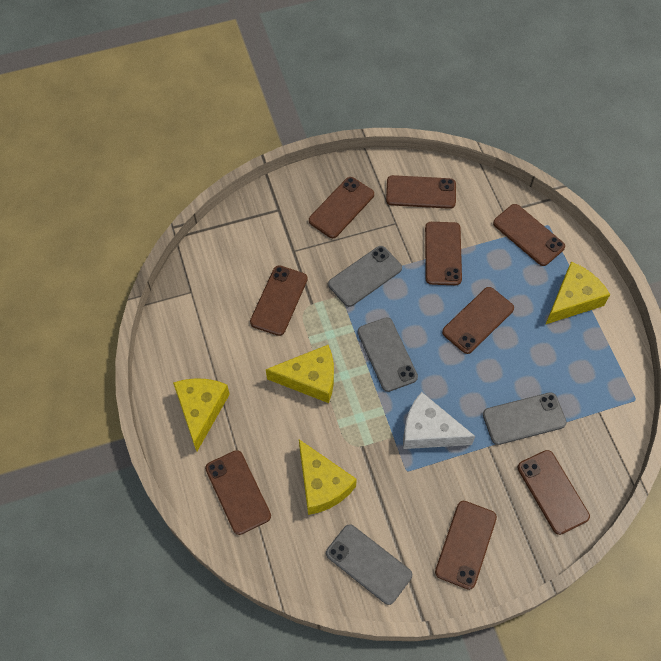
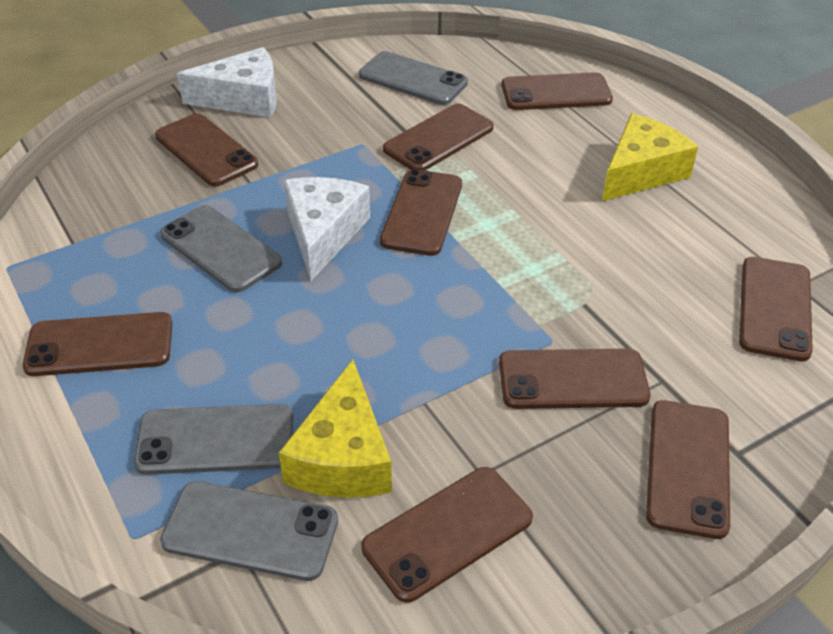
white cheese: [403,392,475,449] = 1 -> [177,47,277,117] [284,177,370,281] = 2
yellow cheese: [173,378,230,451] [266,345,334,403] [299,439,357,515] [545,262,610,325] = 4 -> [279,360,392,498] [602,113,698,201] = 2

